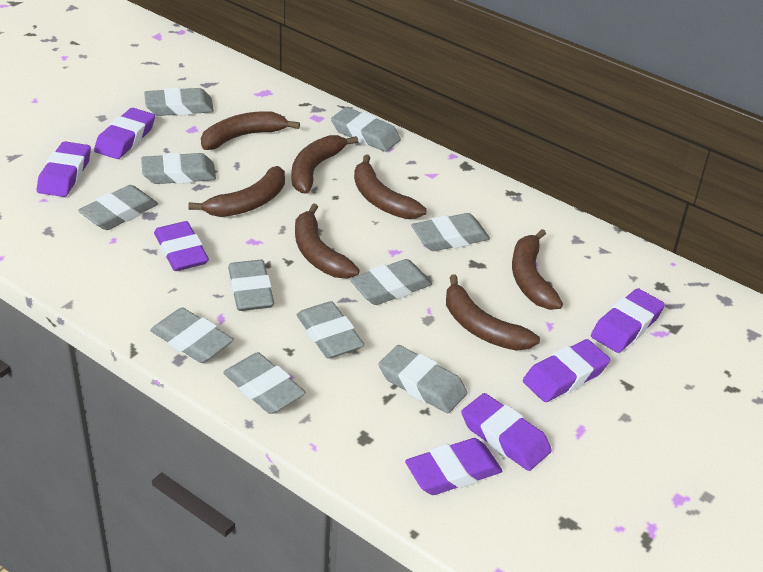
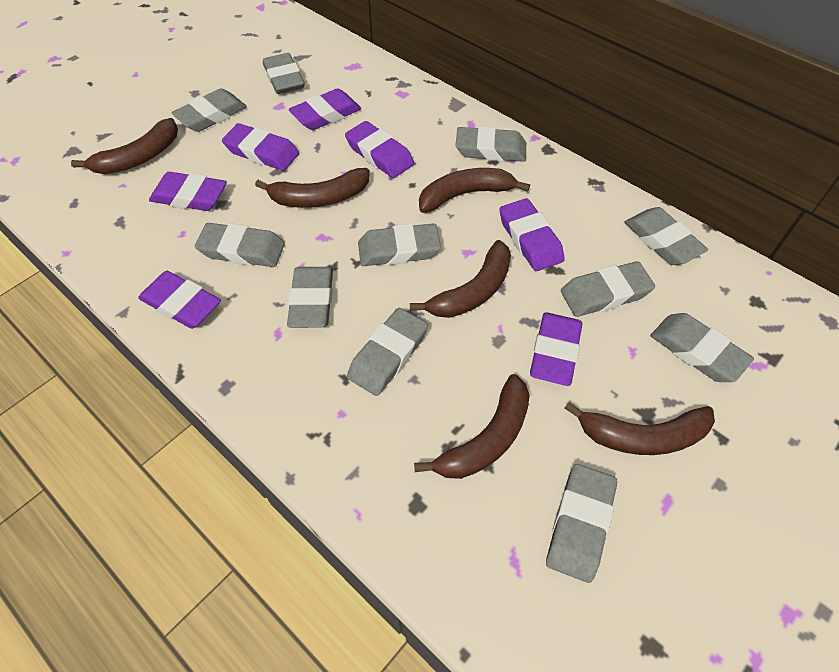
brown banana: [188,166,285,217] [201,111,300,150] [292,135,358,194] [295,203,360,278] [354,154,427,219] [446,275,540,351] [512,229,563,310] = 7 -> [71,118,178,174] [255,168,370,208] [410,240,511,318] [414,374,530,479] [419,168,530,213] [564,402,715,455] = 6

